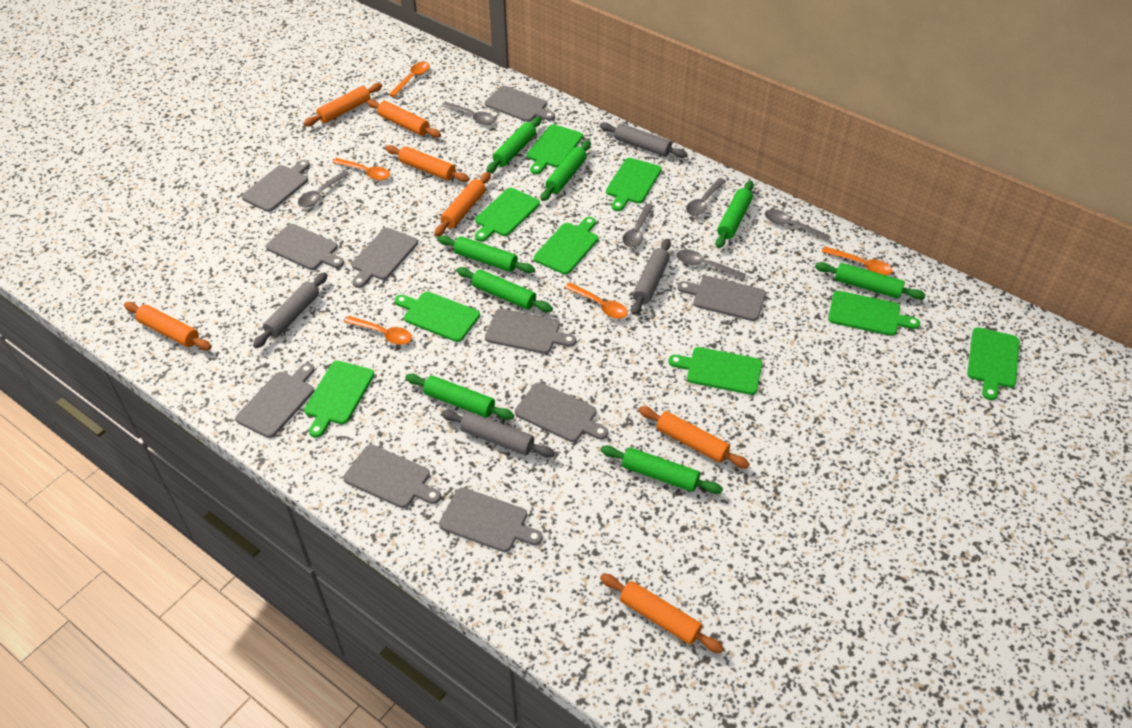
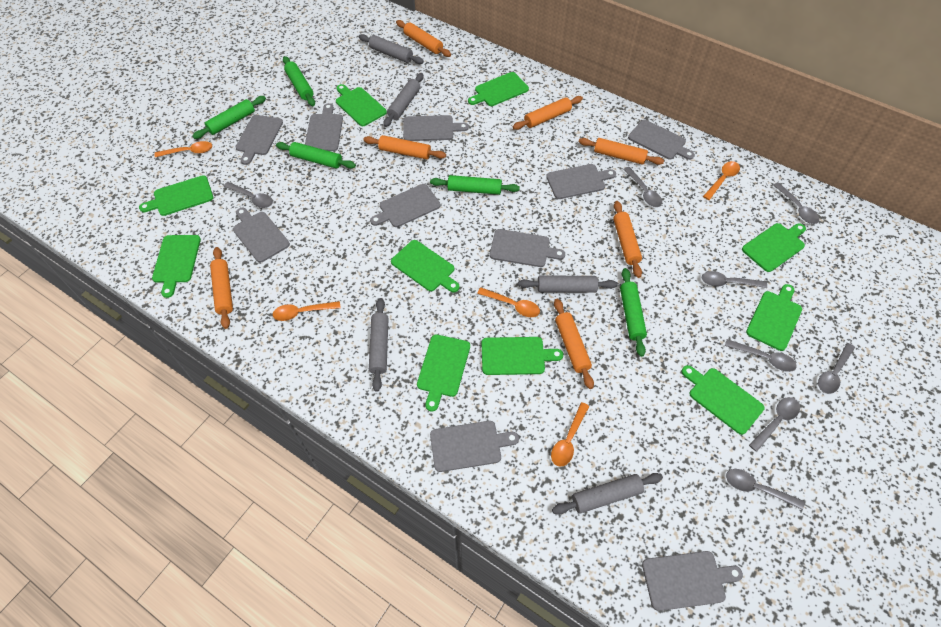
green cutting board: [304,361,374,438] [395,292,480,342] [475,188,540,242] [527,124,583,174] [534,217,598,274] [606,158,662,211] [668,347,762,395] [828,291,920,336] [967,327,1019,400] = 9 -> [139,175,214,216] [152,235,201,298] [336,84,387,126] [391,240,460,292] [417,334,470,412] [468,72,529,106] [481,337,563,375] [681,365,765,435] [742,223,806,272] [746,284,802,351] = 10
green rolling pin: [405,374,514,420] [438,236,535,273] [456,267,553,312] [486,117,542,173] [541,140,591,201] [601,445,723,494] [716,181,754,248] [815,262,926,300] = 8 -> [192,96,266,139] [276,142,356,169] [283,56,315,106] [430,175,520,195] [620,268,647,357] = 5
grey rolling pin: [253,272,328,348] [441,410,555,458] [599,122,688,158] [631,239,671,315] = 4 -> [359,34,424,64] [369,298,389,392] [383,73,424,127] [518,275,617,293] [552,473,663,515] = 5
grey spoon: [298,170,350,207] [441,102,495,125] [623,204,654,247] [676,249,746,280] [686,178,726,216] [765,209,831,242] = 6 -> [223,182,273,208] [624,167,662,207] [702,271,767,288] [725,339,797,372] [726,469,804,510] [749,397,800,452] [773,182,819,224] [818,343,855,394] = 8

